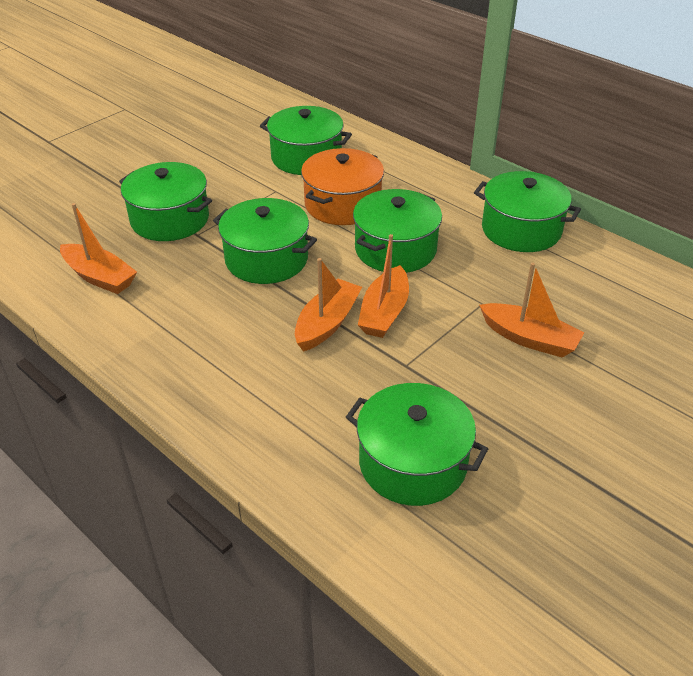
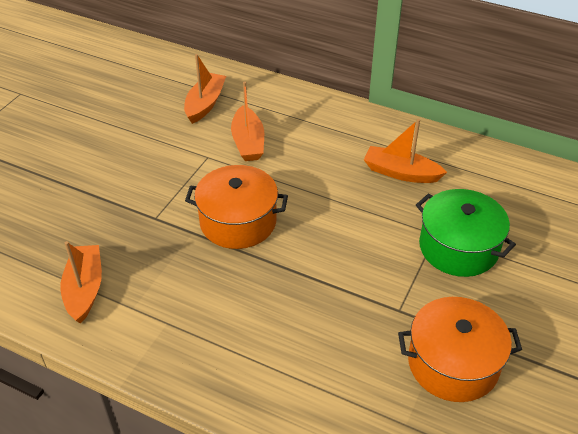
green pot: [119,162,212,241] [213,198,317,284] [260,106,352,175] [346,383,488,506] [353,189,442,273] [474,171,581,252] = 6 -> [416,189,516,277] = 1
orange pot: [301,148,384,225] = 1 -> [185,165,288,249] [398,297,522,402] = 2

